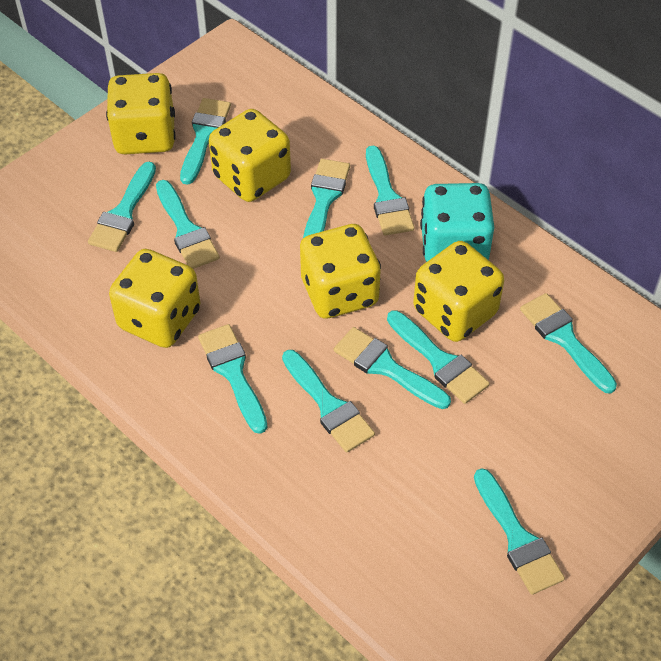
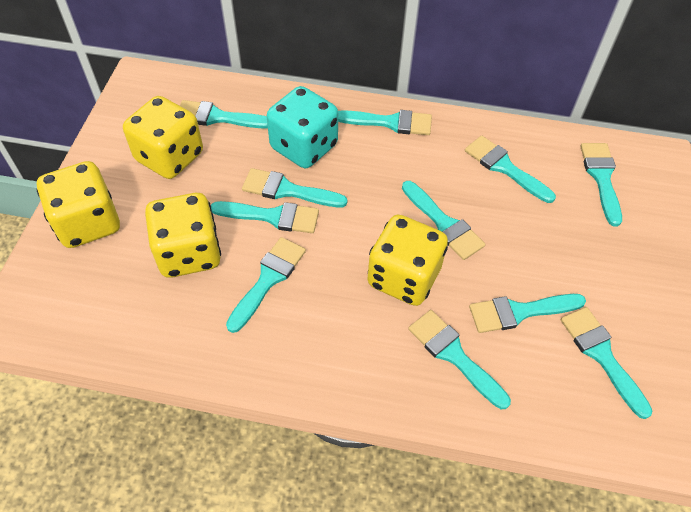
yellow dice: [106,73,176,154] [109,249,200,348] [209,109,291,202] [300,224,381,319] [413,241,504,342] = 5 -> [37,161,120,248] [123,96,203,179] [145,193,221,278] [367,215,448,306] = 4

